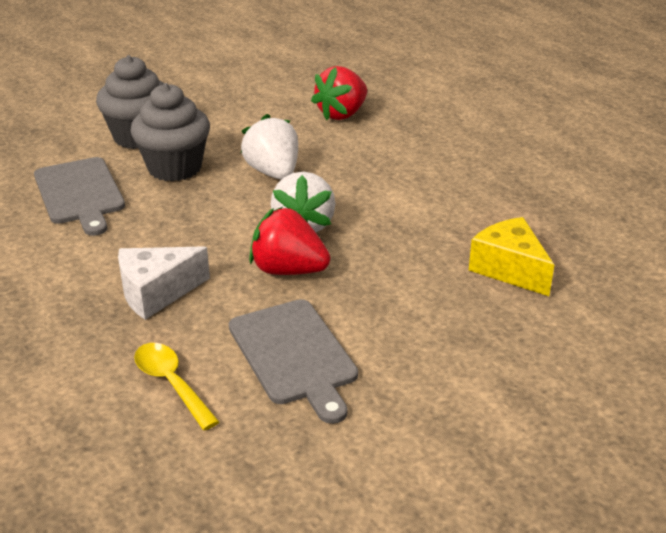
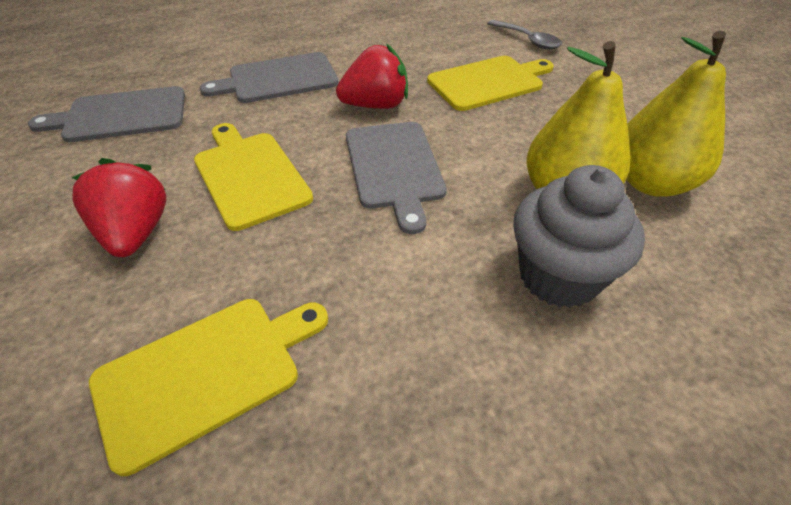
grey cupcake: [96,55,164,149] [130,83,210,181] = 2 -> [513,165,645,308] = 1
grey cutting board: [34,157,125,236] [229,299,358,424] = 2 -> [28,86,185,142] [200,52,339,103] [346,122,447,234] = 3
grey spoon: none = 0 -> [487,20,562,50] = 1
white cheese: [118,246,210,320] = 1 -> none = 0
white strawberry: [241,114,298,180] [271,172,336,232] = 2 -> none = 0
yellow cheese: [469,217,554,296] = 1 -> none = 0
yellow cutting board: none = 0 -> [89,299,328,476] [194,123,313,231] [427,56,554,111] = 3
yellow pear: none = 0 -> [527,41,630,189] [626,31,726,197] = 2
yellow spoon: [134,343,219,430] = 1 -> none = 0

